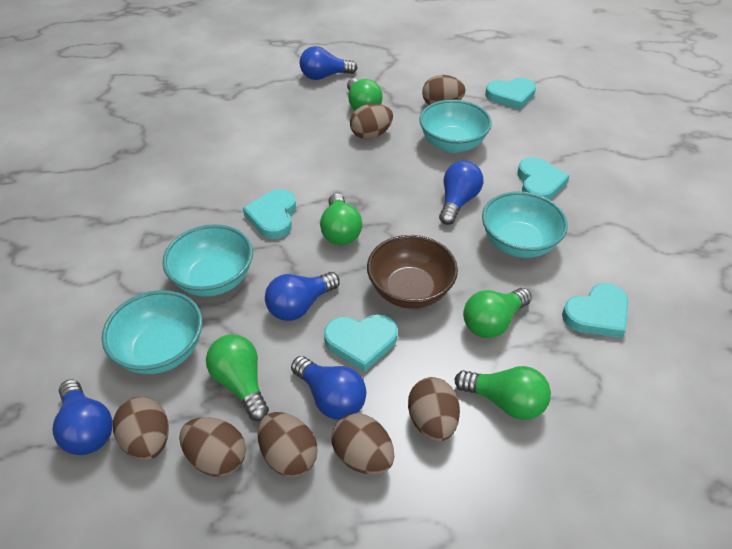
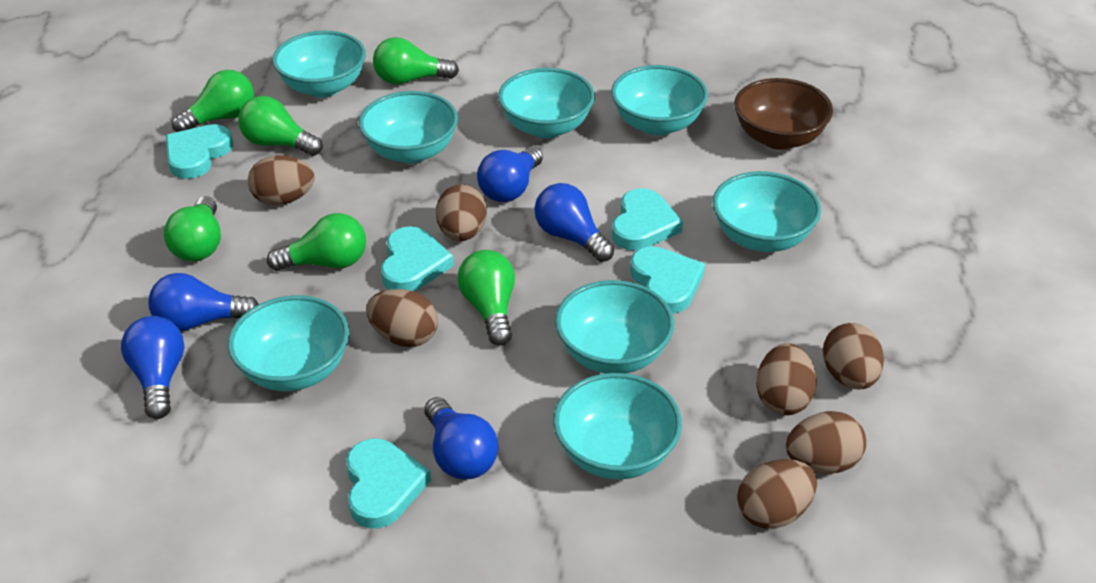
green light bulb: [206,334,269,421] [320,193,362,245] [347,78,382,110] [455,366,551,420] [463,288,532,338] = 5 -> [164,196,221,262] [172,70,254,132] [238,96,323,156] [267,213,366,271] [373,37,459,85] [457,250,515,346] = 6
turquoise bowl: [102,290,203,374] [162,224,253,297] [419,100,492,153] [482,191,568,258] = 4 -> [228,295,349,391] [272,31,366,97] [359,91,458,163] [498,68,595,138] [553,373,682,480] [555,280,674,374] [611,65,708,135] [713,171,821,252] = 8

